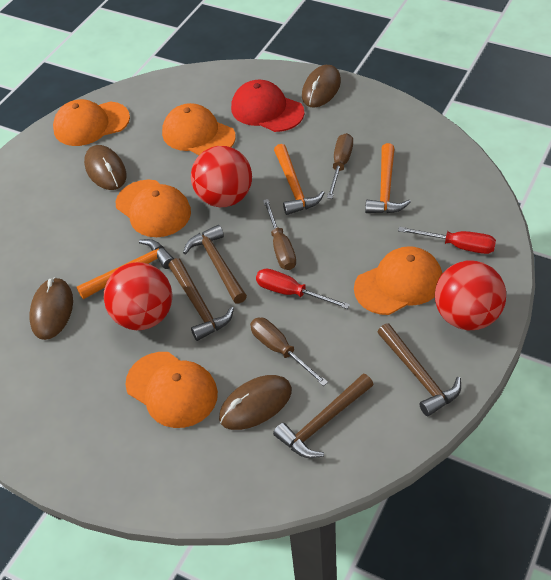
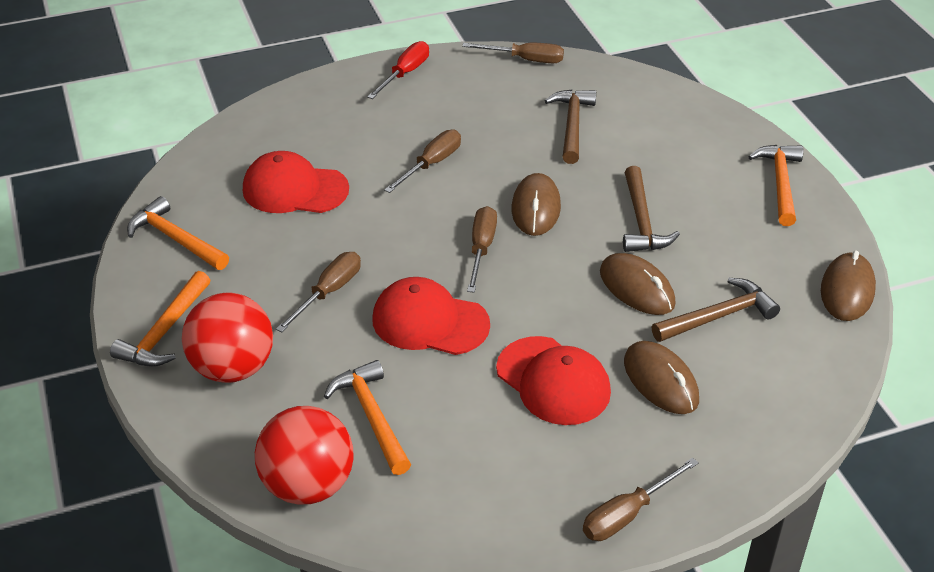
brown hammer: [168,258,234,341] [183,225,247,304] [273,374,374,458] [378,323,461,416] = 4 -> [545,90,596,164] [623,166,680,252] [652,278,780,342] = 3
brown screwdriver: [250,318,328,386] [263,199,296,270] [327,133,353,199] = 3 -> [276,252,361,332] [384,130,461,193] [462,43,564,63] [467,206,497,293] [583,458,699,541] = 5
orange cap: [53,99,130,146] [116,180,191,237] [125,352,218,428] [162,103,236,155] [354,246,442,315] = 5 -> none = 0
orange hammer: [77,239,174,299] [274,144,324,215] [365,143,411,213] = 3 -> [110,271,210,367] [127,196,229,270] [324,360,411,475] [749,145,803,226] = 4
red ball: [104,262,173,330] [191,146,252,207] [435,260,506,331] = 3 -> [182,293,273,383] [255,406,354,505] = 2
red cap: [231,80,304,132] = 1 -> [243,151,349,213] [372,277,490,355] [496,336,611,425] = 3
red screwdriver: [256,269,350,309] [398,227,496,254] = 2 -> [367,41,429,99] = 1

